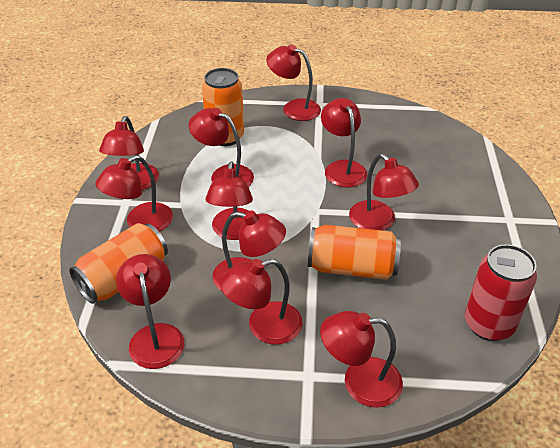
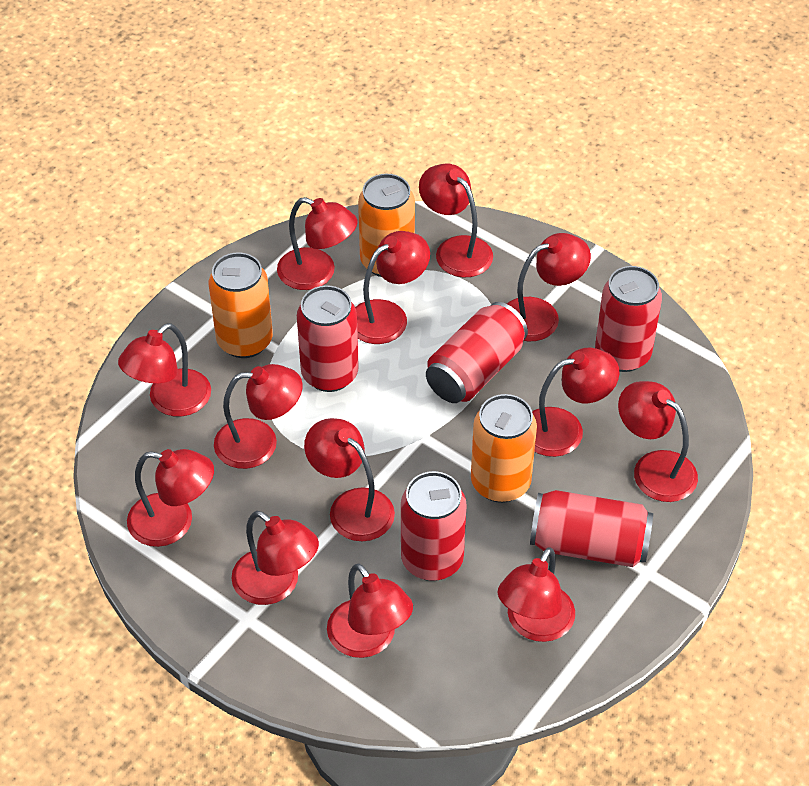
red can: [465,244,537,341] = 1 -> [297,285,359,392] [401,471,467,581] [426,302,528,403] [530,490,653,567] [595,266,662,372] = 5
red lamp: [95,155,173,231] [99,116,159,190] [116,254,184,369] [189,108,254,187] [205,161,253,240] [212,211,286,291] [220,259,302,345] [266,44,321,121] [320,311,403,408] [321,98,367,188] [349,154,419,231] = 11 -> [118,323,211,417] [127,449,214,547] [214,364,303,469] [231,511,319,605] [277,197,358,290] [304,418,395,541] [327,564,413,658] [355,231,430,344] [419,163,493,277] [498,547,575,642] [507,233,591,341] [532,348,619,457] [618,381,698,502] = 13

